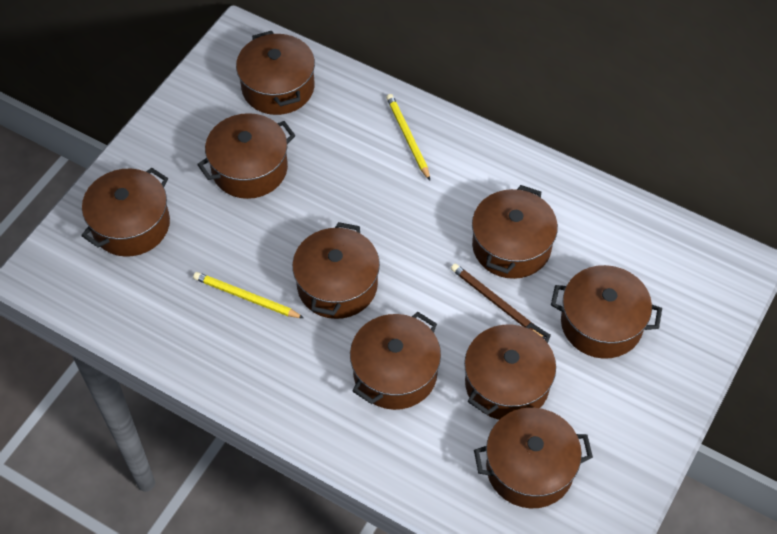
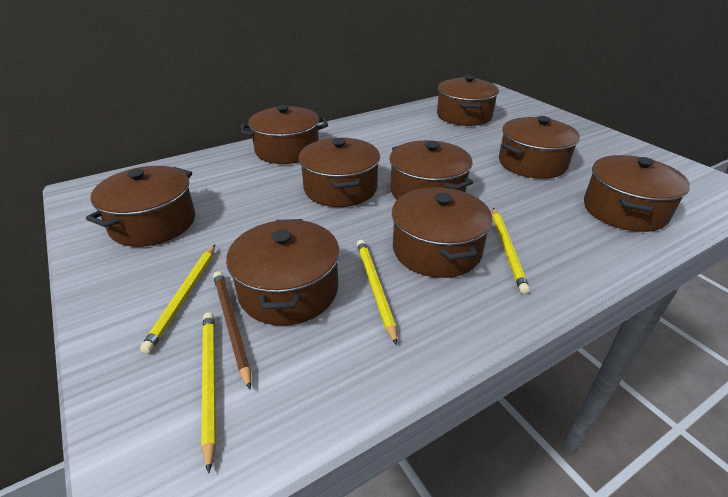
yellow pencil: [193,272,304,318] [386,94,430,181] = 2 -> [140,245,215,354] [201,312,216,474] [357,240,397,345] [493,208,530,294] = 4

